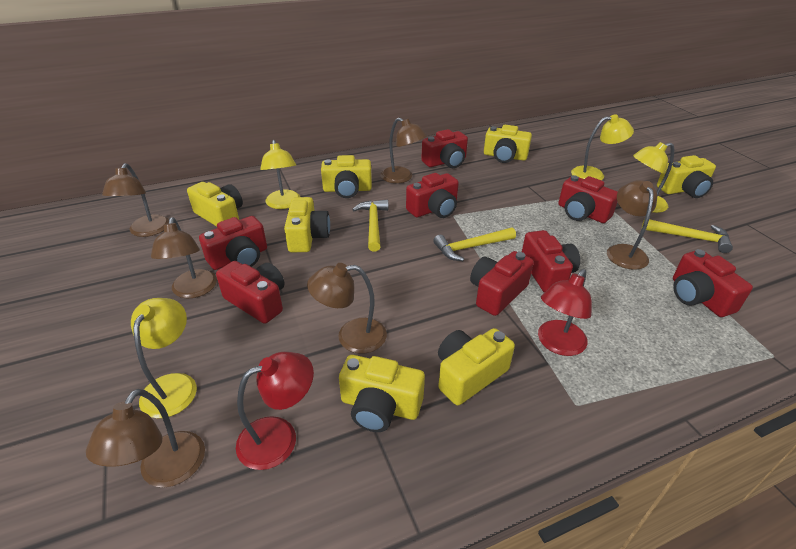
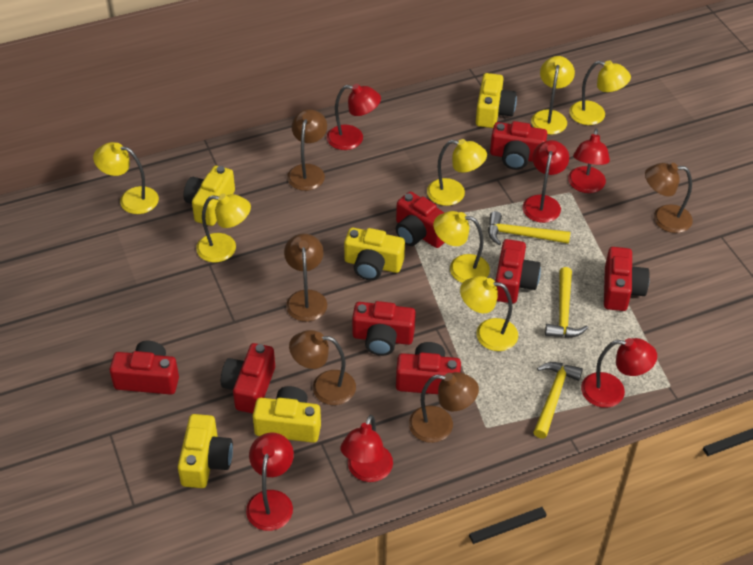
brown lamp: [86,389,205,488] [102,163,169,237] [151,217,217,298] [307,263,387,353] [380,118,427,183] [607,180,657,270] = 6 -> [284,234,327,322] [287,109,327,191] [289,330,356,405] [409,372,479,443] [645,163,693,233] = 5
red lamp: [236,352,314,470] [538,269,592,356] = 2 -> [246,433,294,531] [327,84,381,150] [340,415,393,482] [522,140,569,223] [568,129,610,193] [581,338,657,408] = 6
yellow camera: [187,182,243,227] [284,197,330,252] [321,155,372,198] [339,355,425,432] [438,328,515,405] [484,125,532,163] [657,155,716,198] = 7 -> [178,414,233,488] [183,166,235,226] [253,386,321,443] [344,228,405,280] [476,73,517,128] = 5
yellow lamp: [131,298,197,418] [260,140,300,209] [571,114,634,180] [633,142,674,213] = 4 -> [93,142,159,214] [196,193,251,262] [427,139,487,206] [433,211,490,283] [460,276,518,351] [531,56,575,135] [569,61,631,125] = 7

